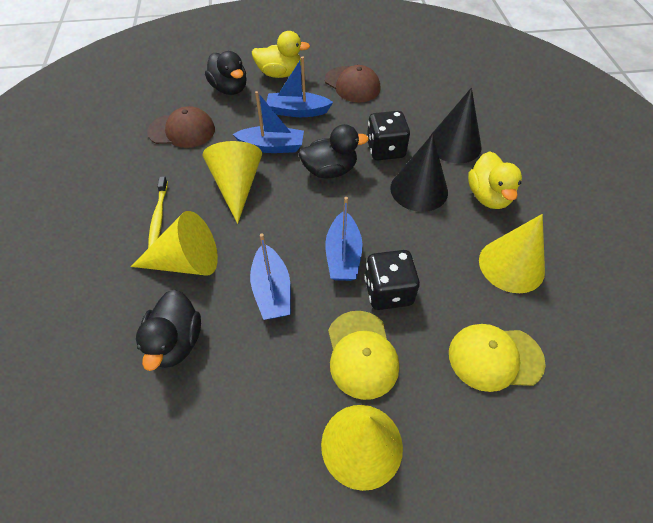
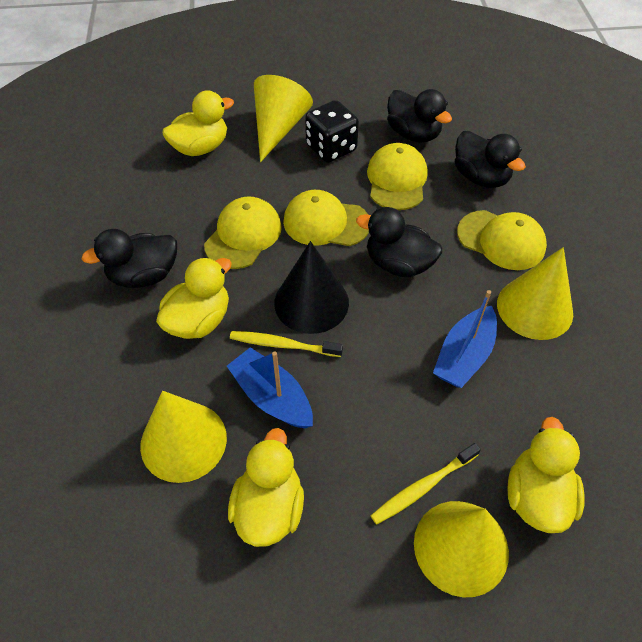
black cone: [390,134,448,212] [429,88,482,164] = 2 -> [274,241,349,334] = 1
black dice: [365,250,420,310] [367,111,410,160] = 2 -> [305,100,359,163] = 1
black duck: [136,290,201,371] [205,51,247,95] [298,124,369,179] = 3 -> [82,229,177,288] [356,207,442,277] [387,89,452,142] [455,131,526,188] = 4
blue boat: [233,91,304,153] [250,233,291,320] [266,56,333,117] [325,197,363,281] = 4 -> [227,347,313,428] [433,290,497,388] = 2
brown cap: [147,106,215,148] [325,65,380,102] = 2 -> none = 0
yellow cap: [328,311,399,400] [449,324,546,392] = 2 -> [204,196,282,269] [283,190,369,246] [367,143,428,210] [457,210,547,270] = 4
yellow duck: [252,31,310,78] [468,151,522,209] = 2 -> [156,257,232,339] [162,90,234,156] [228,428,304,547] [507,417,585,533] = 4
yellow toothbrush: [148,176,168,248] = 1 -> [230,331,343,357] [371,443,481,524] = 2

